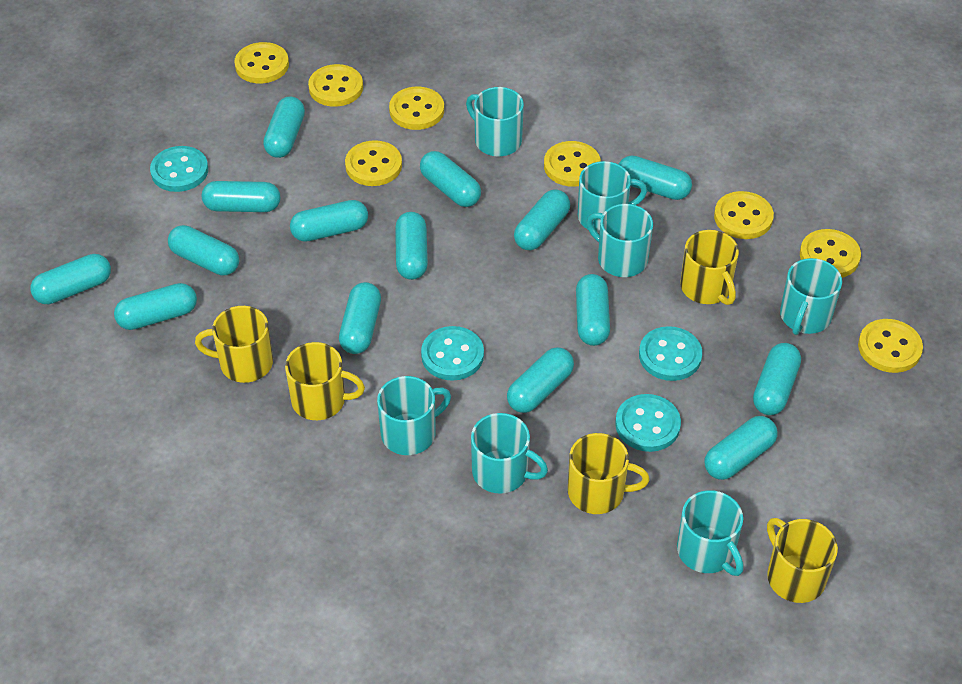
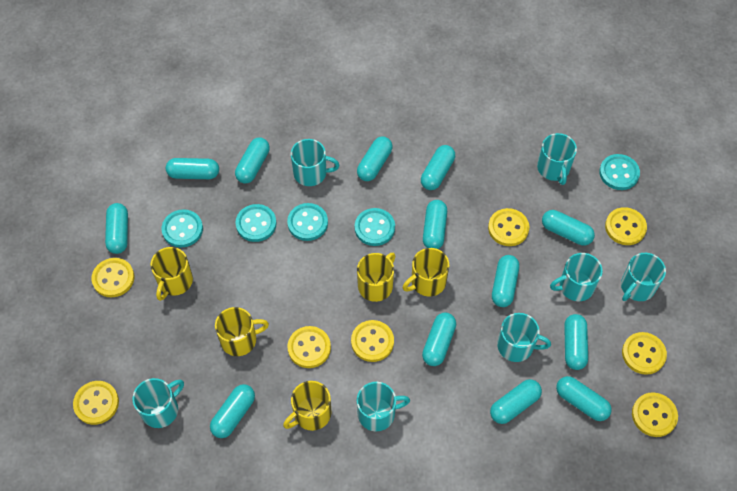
turquoise button: [150,146,208,192] [421,326,484,381] [615,394,681,452] [639,326,702,381] = 4 -> [162,209,203,248] [235,204,276,242] [287,203,328,241] [355,208,395,246] [599,154,640,190] = 5
turquoise capsule: [30,254,111,304] [114,283,197,330] [168,225,239,276] [202,181,280,212] [263,96,305,158] [290,200,368,242] [339,282,381,354] [395,212,428,280] [420,151,481,207] [507,347,574,413] [514,189,570,250] [576,274,610,346] [619,155,692,200] [705,416,778,480] [753,343,801,415] = 15 -> [105,203,128,254] [166,158,219,179] [210,384,255,438] [235,137,270,184] [357,137,393,181] [421,145,455,190] [422,312,456,366] [423,200,447,249] [490,379,542,424] [492,255,519,307] [542,210,595,246] [556,376,612,421] [564,314,588,370] = 13

